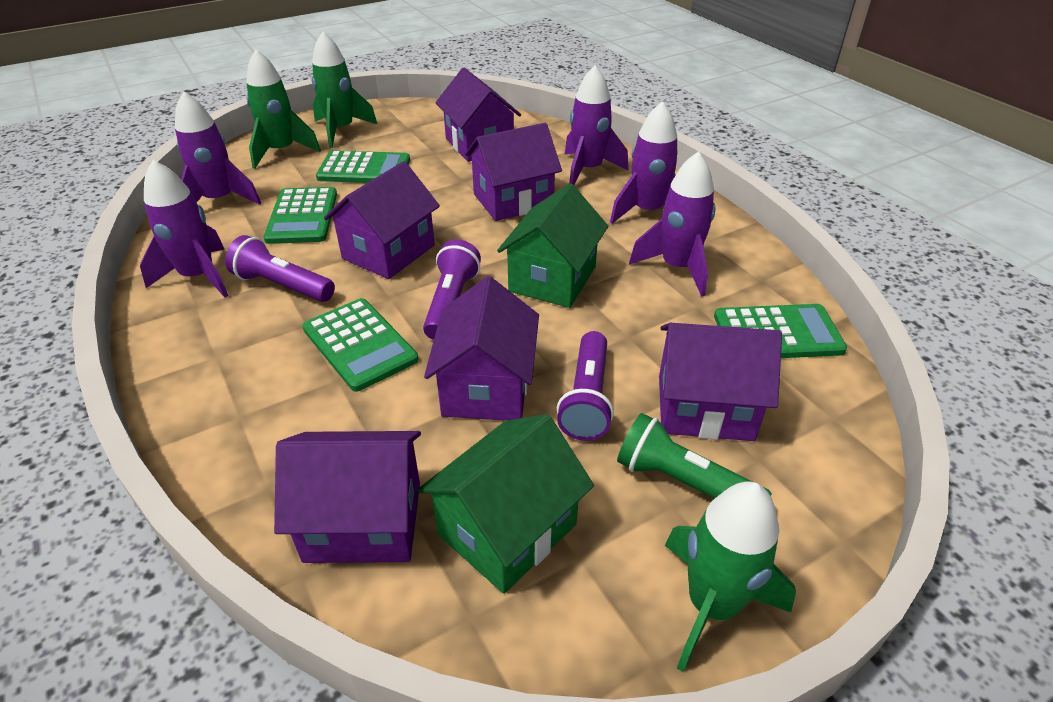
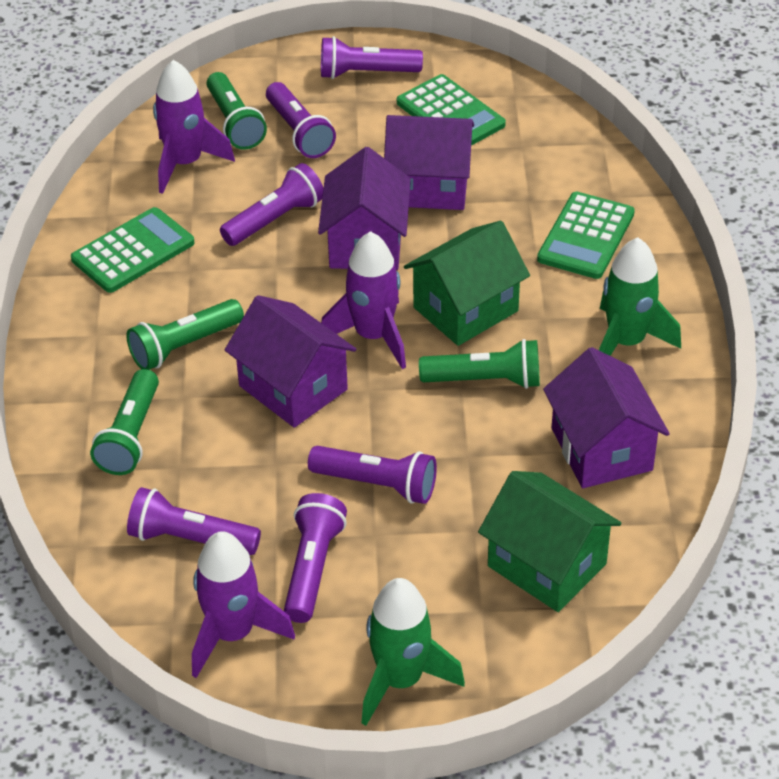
green calculator: [264,187,337,244] [302,298,419,392] [316,150,410,183] [714,304,847,358] = 4 -> [71,207,195,293] [397,74,506,146] [537,192,635,279] = 3
green flashlight: [617,413,772,499] = 1 -> [90,369,159,475] [126,299,244,370] [207,72,267,150] [419,339,540,389] = 4
green rocket: [246,50,321,169] [311,32,377,148] [665,481,796,672] = 3 -> [362,578,465,726] [599,237,681,356] = 2
purple flashlight: [225,235,335,302] [423,240,481,340] [557,331,614,441] = 3 -> [127,487,261,555] [220,163,324,246] [266,82,336,158] [284,493,347,623] [308,446,437,504] [321,36,423,79] = 6
purple house: [274,431,421,563] [324,161,440,279] [424,276,539,421] [436,68,521,162] [465,123,562,221] [659,323,782,441] = 6 -> [225,295,356,428] [318,147,411,270] [384,115,474,210] [543,347,670,488] = 4
purple rocket: [140,160,229,298] [175,91,261,205] [565,66,628,185] [610,101,678,224] [629,151,716,297] = 5 -> [153,60,235,194] [192,531,295,678] [321,231,406,369] = 3

